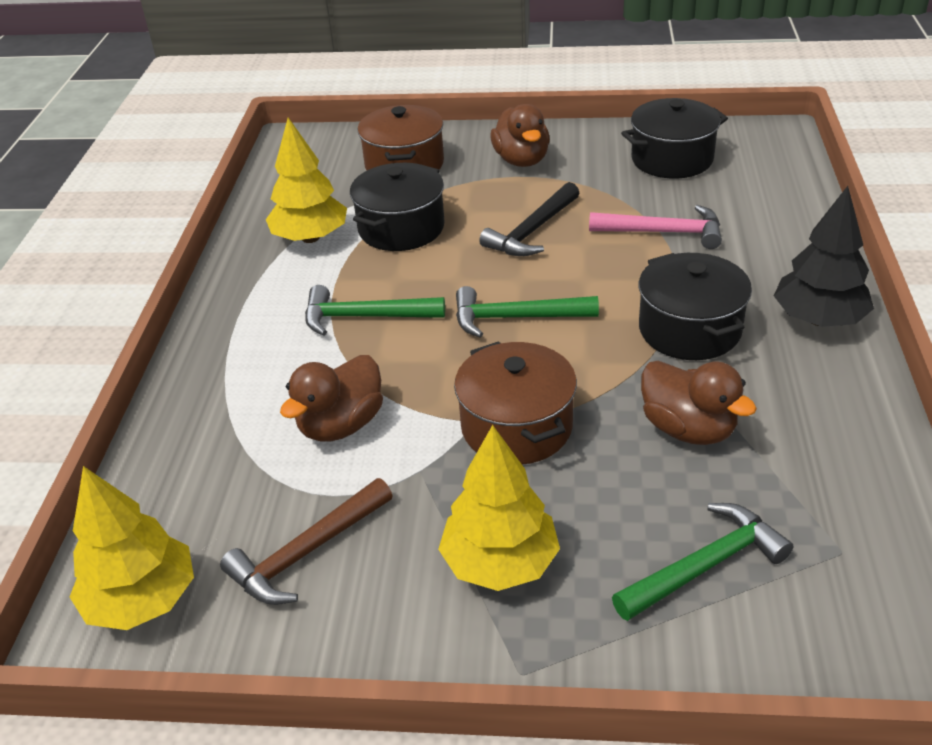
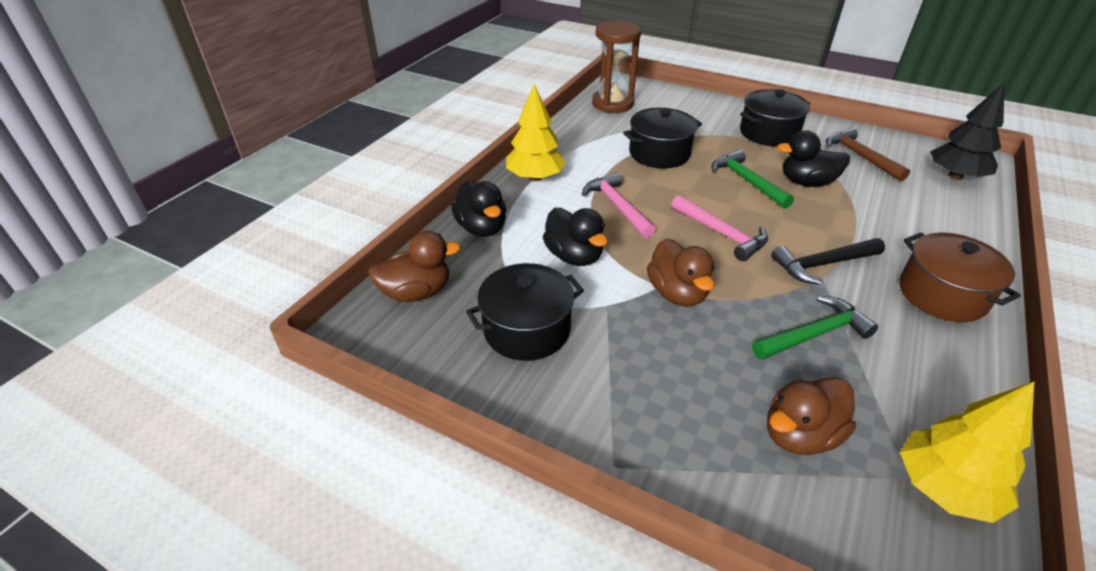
black duck: none = 0 -> [451,181,506,237] [543,208,608,266] [777,130,850,187] = 3
brown hourglass: none = 0 -> [592,21,641,113] = 1
brown pot: [358,105,444,170] [454,341,577,464] = 2 -> [899,232,1021,322] = 1
green hammer: [305,285,445,336] [456,286,599,338] [612,503,793,621] = 3 -> [711,149,794,208] [752,296,878,360] = 2
pink hammer: [589,205,722,249] = 1 -> [582,172,656,238] [671,195,768,261] = 2
yellow tree: [70,466,194,630] [266,118,347,243] [438,425,560,591] = 3 -> [506,84,566,181] [900,381,1035,523] = 2

